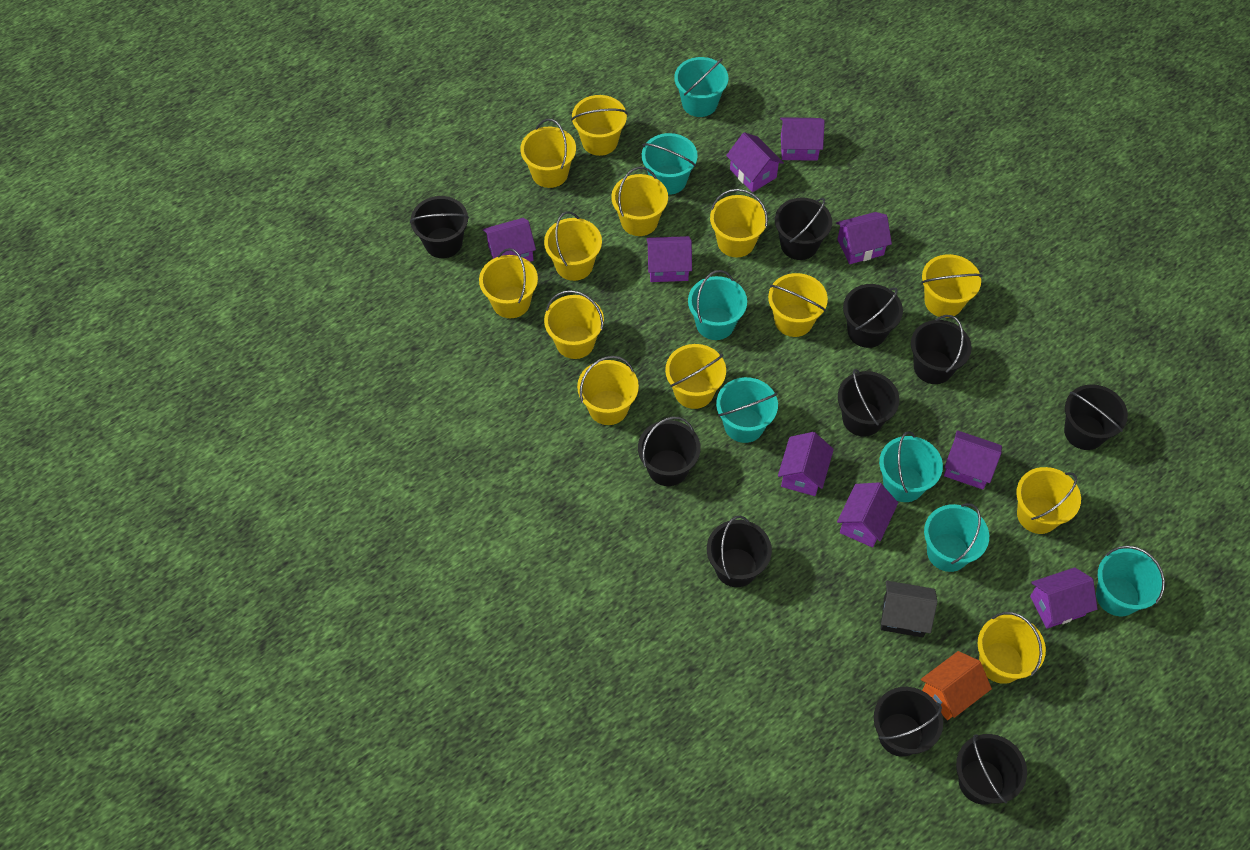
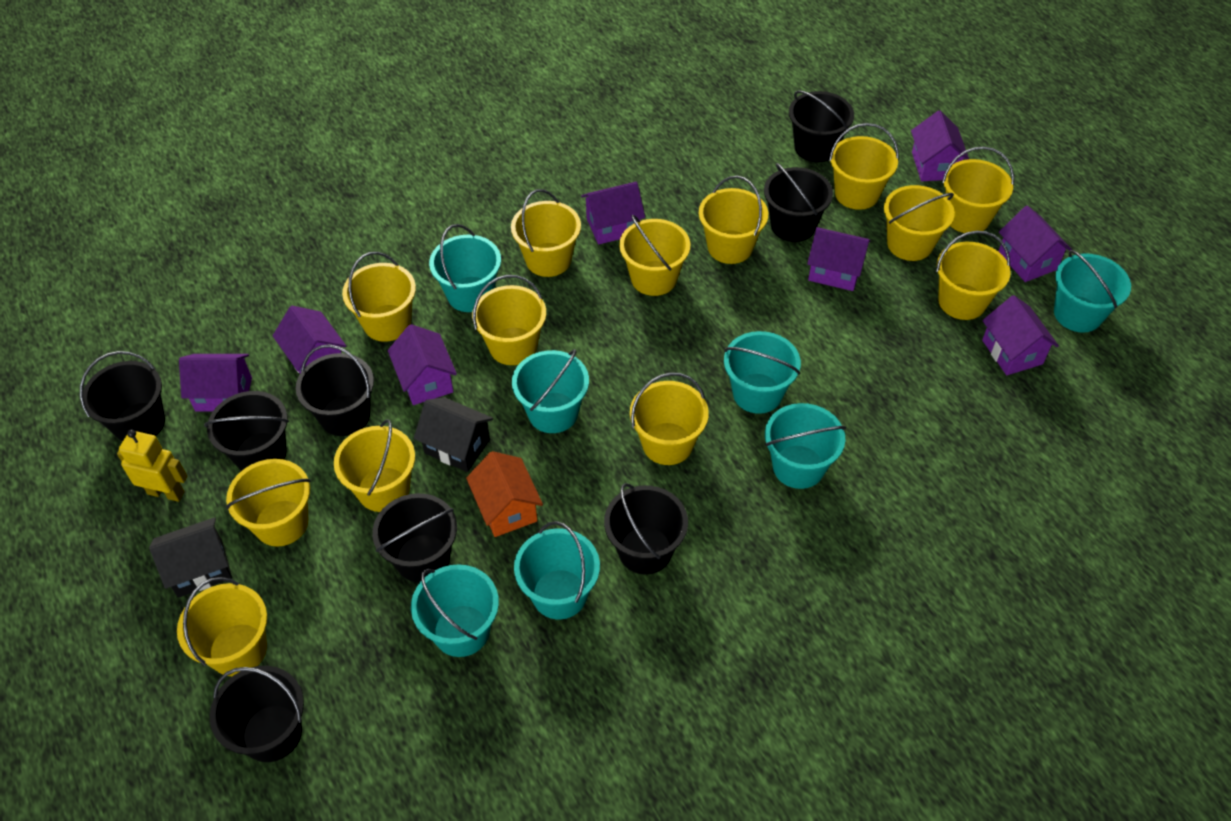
black bucket: [410,196,469,258] [638,417,701,486] [707,516,772,587] [775,198,832,260] [838,369,899,437] [843,284,903,348] [874,687,943,757] [911,315,972,384] [956,734,1027,804] [1064,384,1128,450] = 10 -> [80,351,165,441] [204,391,289,471] [210,666,304,762] [296,344,374,436] [372,493,457,583] [604,483,688,575] [764,163,833,242] [789,90,854,162] = 8
black house: [881,581,938,638] = 1 -> [149,517,232,598] [414,397,493,472] = 2
purple house: [483,218,536,262] [646,236,692,282] [726,132,784,192] [778,432,834,496] [780,117,825,161] [836,212,892,264] [837,482,898,548] [944,430,1002,489] [1030,567,1097,629] = 9 -> [179,354,252,412] [273,306,346,373] [388,324,457,405] [581,182,645,245] [807,227,870,291] [911,110,969,181] [982,295,1059,375] [998,206,1072,282] = 8
yellow robot: none = 0 -> [117,429,187,502] = 1

